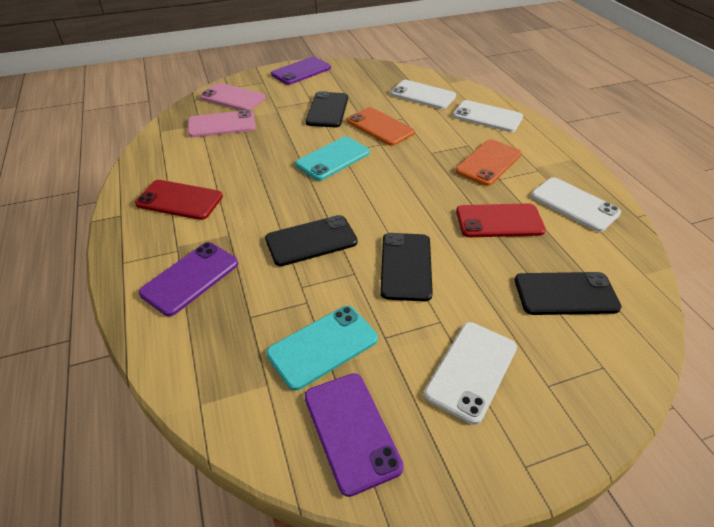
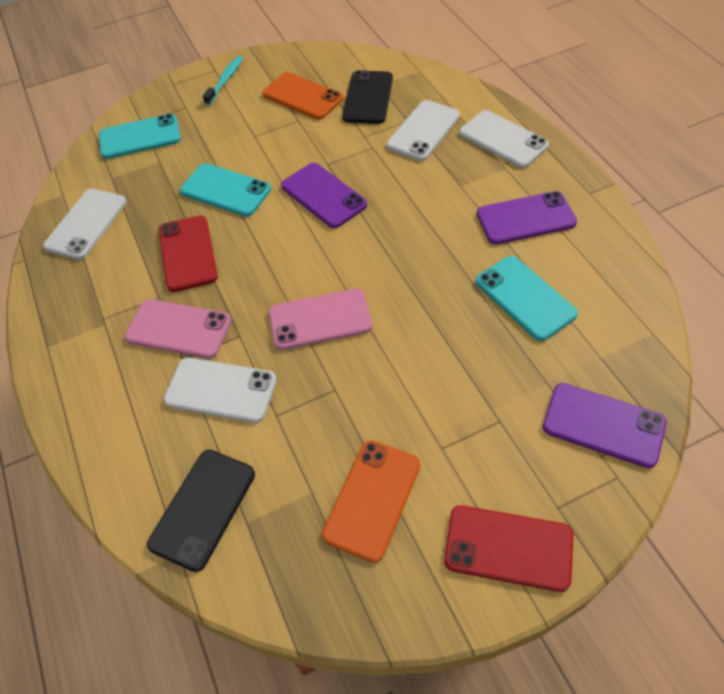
black phone: [265,215,358,266] [306,91,348,127] [380,233,433,302] [515,272,622,315] = 4 -> [147,450,255,572] [342,70,393,124] = 2
turquoise phone: [266,306,378,391] [295,136,370,181] = 2 -> [99,114,181,159] [180,163,271,217] [475,256,578,341] = 3
turquoise toothbrush: none = 0 -> [203,56,243,105] = 1

